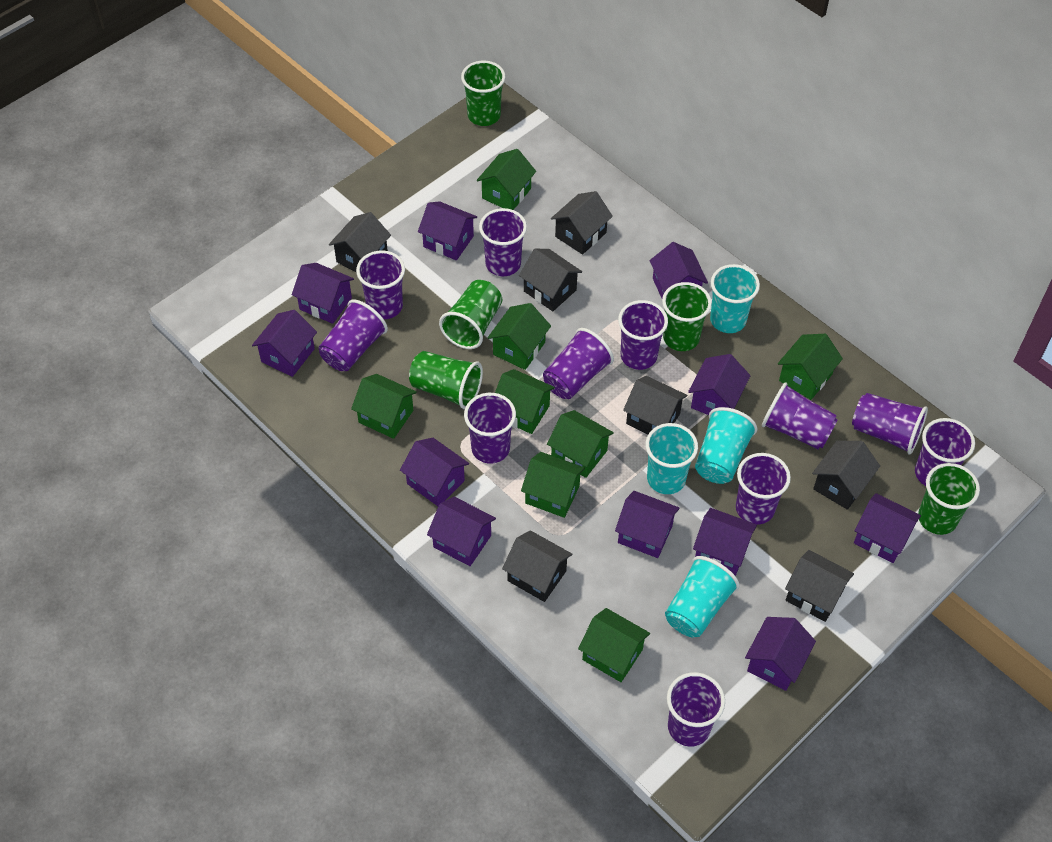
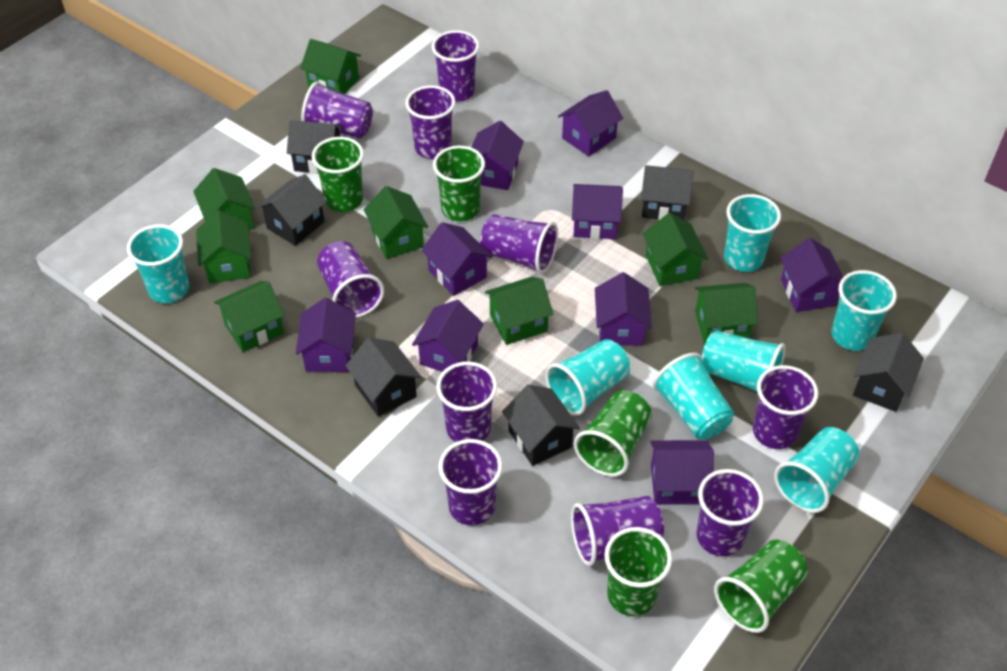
black house: [329,212,391,272] [502,530,572,602] [519,249,582,311] [551,191,613,255] [623,376,687,434] [785,550,854,622] [812,441,880,510] = 7 -> [257,174,327,246] [287,120,343,174] [346,338,421,417] [502,385,580,466] [641,165,694,220] [853,332,924,412] = 6
purple cup: [319,300,388,371] [356,250,405,319] [464,393,516,464] [479,208,527,276] [543,328,614,399] [618,300,668,370] [667,672,725,747] [736,453,791,524] [762,382,838,449] [852,393,928,454] [915,418,975,486] = 11 -> [301,81,373,139] [317,241,384,318] [405,85,455,159] [432,30,479,102] [436,362,497,442] [438,439,503,525] [480,214,558,274] [571,496,664,566] [696,469,764,556] [753,365,819,449] = 10
purple house: [252,310,317,377] [292,263,354,324] [400,438,469,506] [418,201,477,260] [427,497,496,566] [615,491,680,558] [650,242,708,298] [688,354,751,415] [693,508,757,576] [745,617,816,691] [854,493,921,563] = 11 -> [296,298,356,372] [412,300,484,372] [421,222,492,296] [471,121,524,190] [558,90,623,157] [572,184,623,239] [595,272,652,346] [650,440,714,505] [780,238,843,312] = 9
turquoise cup: [646,423,698,494] [665,556,740,637] [695,407,757,484] [710,264,760,333] = 4 -> [127,224,190,303] [545,339,630,416] [652,353,734,440] [702,330,786,392] [724,194,781,272] [774,427,860,513] [831,270,897,351] = 7

